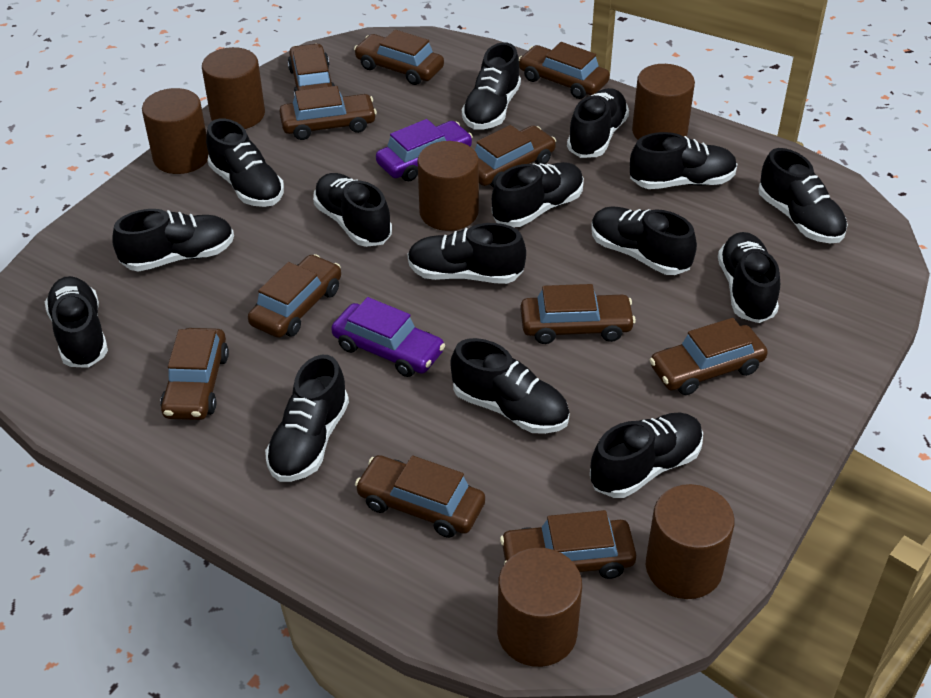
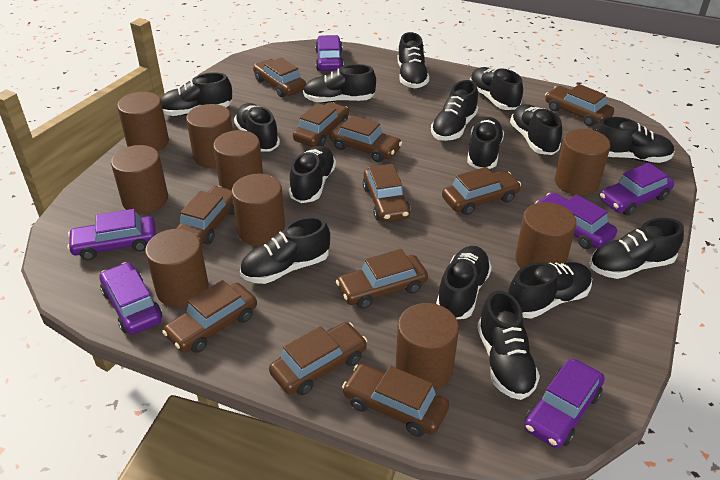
brown cylinder: [142,88,209,174] [202,47,265,129] [417,141,479,231] [497,548,582,667] [632,64,695,140] [646,484,735,599] = 6 -> [111,145,168,214] [117,92,169,151] [145,229,209,308] [186,104,233,168] [213,130,263,190] [232,174,285,246] [396,303,459,390] [515,202,577,268] [555,129,611,196] = 9
purple car: [331,297,445,377] [376,119,473,181] = 2 -> [67,209,156,260] [99,262,162,335] [315,35,344,71] [524,359,605,448] [535,192,617,249] [600,163,674,216] = 6

